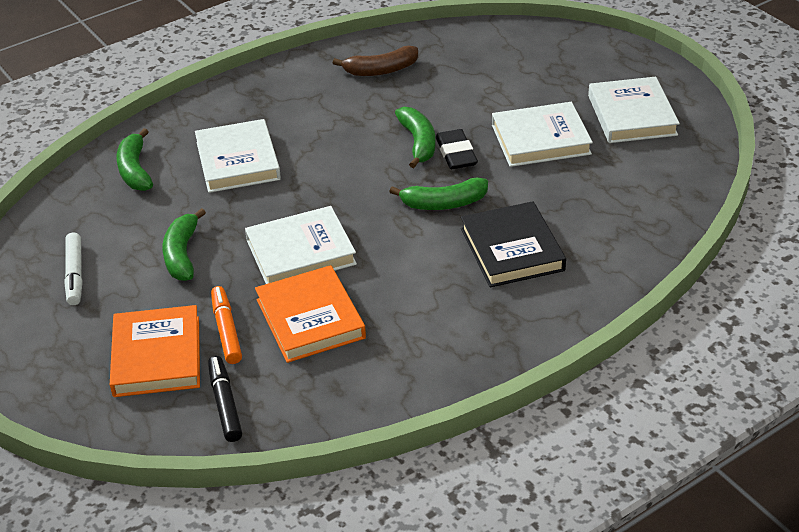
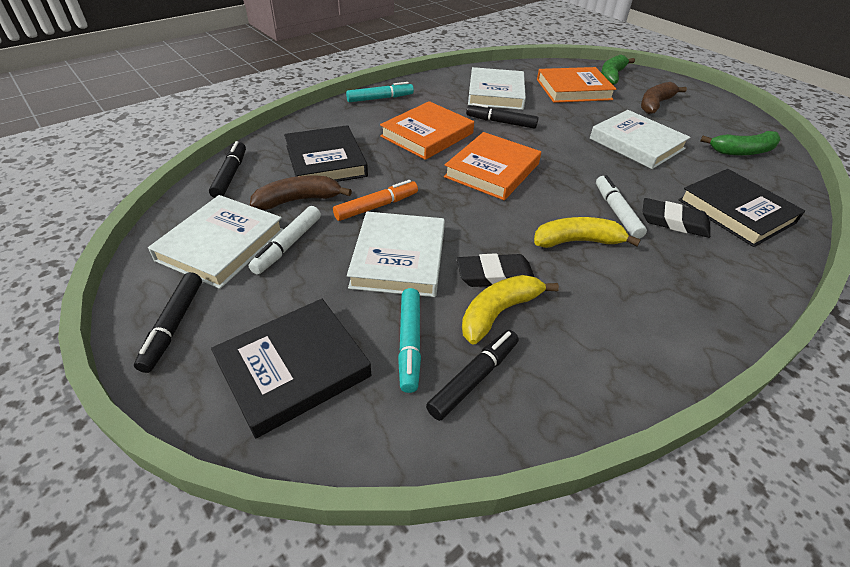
black book: [461,201,566,287] = 1 -> [211,299,371,438] [284,125,368,182] [679,169,805,247] = 3
black eraser: [435,129,478,169] = 1 -> [457,253,534,287] [642,198,710,238] = 2
black marker: [208,356,242,442] = 1 -> [134,272,202,373] [209,141,246,198] [426,330,519,421] [466,103,539,129] = 4
brown banana: [333,46,418,76] = 1 -> [250,176,352,210] [641,82,687,114] = 2
green banana: [116,128,153,191] [163,208,206,281] [389,178,488,210] [395,107,435,168] = 4 -> [601,55,635,85] [700,131,781,156] = 2
orange book: [110,305,200,397] [255,265,366,363] = 2 -> [380,101,474,160] [444,132,541,200] [537,67,617,103] = 3
turquoise marker: none = 0 -> [346,82,414,102] [398,288,421,393] = 2
white marker: [64,233,83,305] = 1 -> [249,206,321,275] [596,175,647,239] = 2
yellow banana: none = 0 -> [462,275,559,344] [534,217,641,248] = 2

